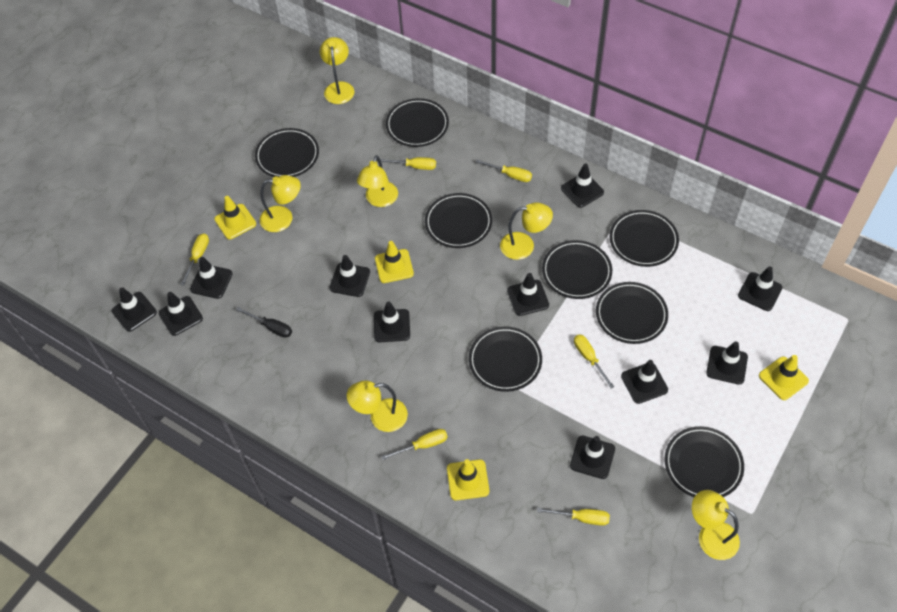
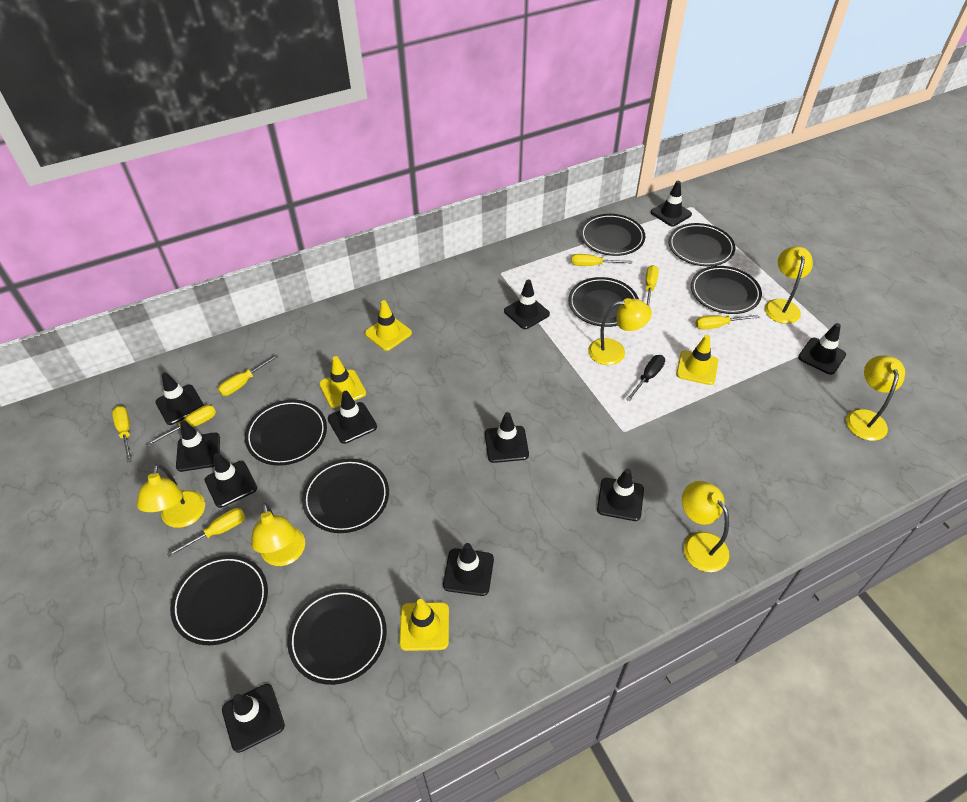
yellow screwdriver: [180,233,209,286] [380,157,436,170] [381,429,448,460] [476,160,532,182] [537,508,610,526] [574,334,614,389] = 6 -> [112,406,132,463] [145,405,216,447] [167,508,245,557] [218,354,279,396] [571,254,632,266] [645,265,659,307] [695,315,759,330] = 7

